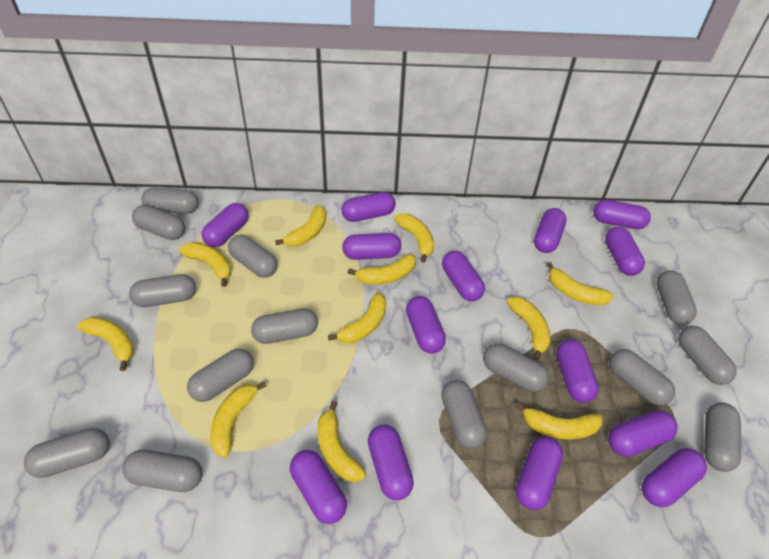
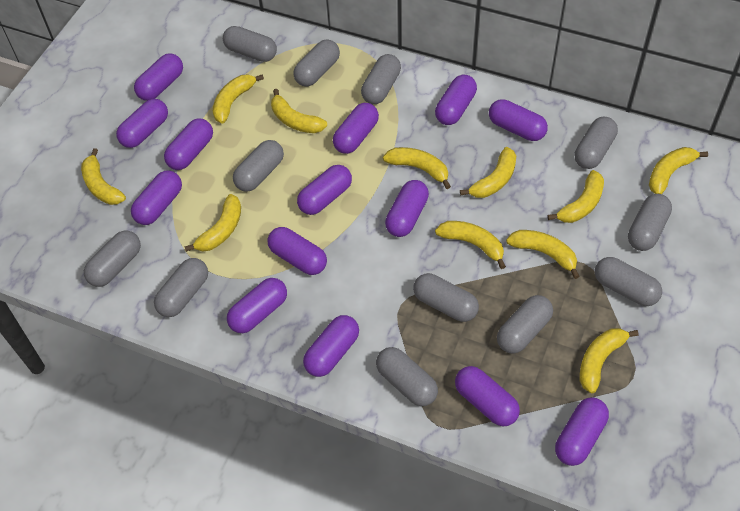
grey capsule: [24,428,110,478] [122,450,203,492] [129,274,196,307] [132,205,185,240] [142,188,199,214] [187,349,254,402] [228,235,277,278] [251,308,318,344] [441,380,487,449] [483,344,549,392] [609,349,675,406] [656,270,697,325] [678,326,737,385] [704,402,741,472] = 14 -> [84,231,141,287] [154,258,208,317] [223,26,277,62] [233,140,284,192] [293,40,340,87] [361,54,401,104] [376,347,438,406] [413,273,479,322] [497,295,553,354] [575,117,618,169] [595,257,662,306] [628,194,672,251] = 12

